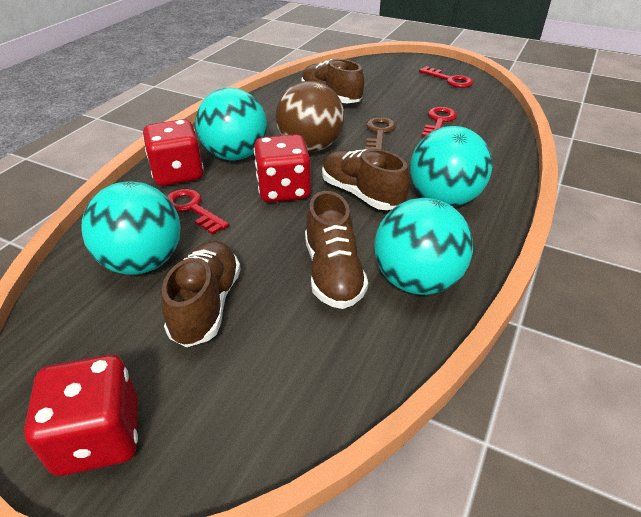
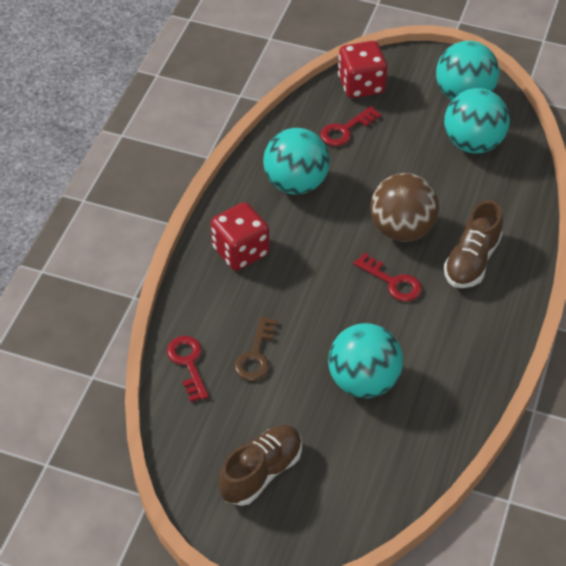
brown shoe: [161,240,241,347] [301,59,364,103] [305,191,368,309] [322,149,410,210] = 4 -> [218,425,302,506] [444,200,503,288] = 2
red dice: [24,355,138,476] [143,119,204,186] [254,134,311,202] = 3 -> [211,202,270,270] [338,41,387,98] = 2

